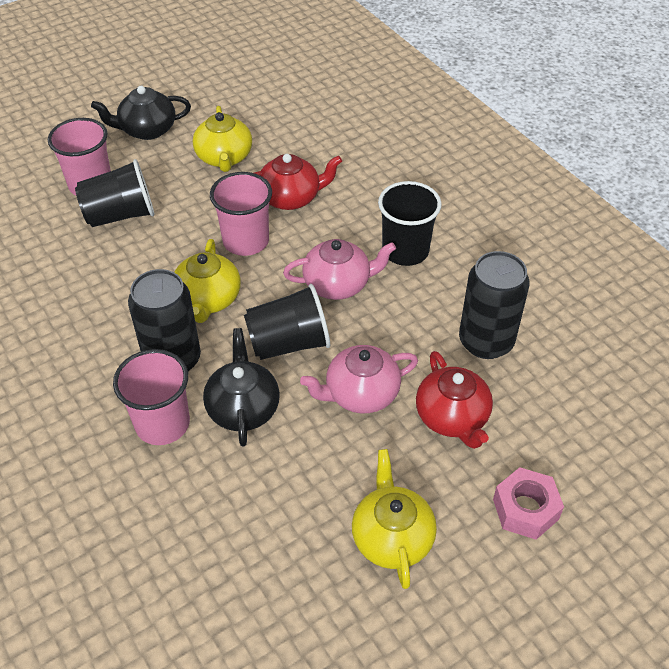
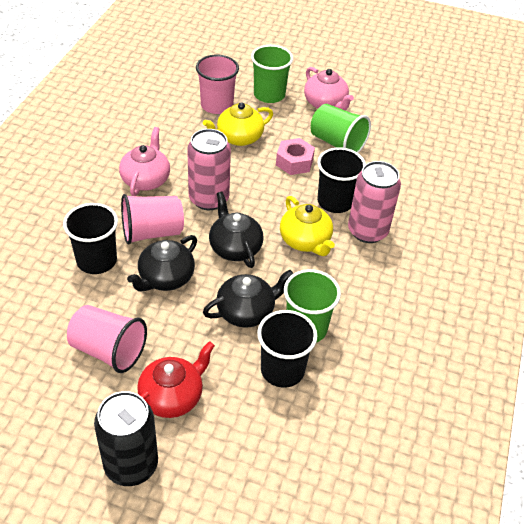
black can: [128,269,201,371] [459,251,529,359] = 2 -> [94,391,158,486] = 1
black teapot: [91,86,191,140] [203,328,280,447] = 2 -> [127,235,197,291] [203,270,294,328] [209,192,264,268] = 3
green cup: none = 0 -> [251,45,293,103] [284,269,341,343] [311,104,371,153] = 3
pink can: none = 0 -> [187,129,231,210] [348,161,401,243] = 2
red teapot: [254,154,342,210] [416,351,493,449] = 2 -> [137,341,215,418] = 1
yellow teapot: [174,239,241,323] [193,106,252,172] [352,449,437,589] = 3 -> [203,102,273,146] [280,196,335,256] = 2

